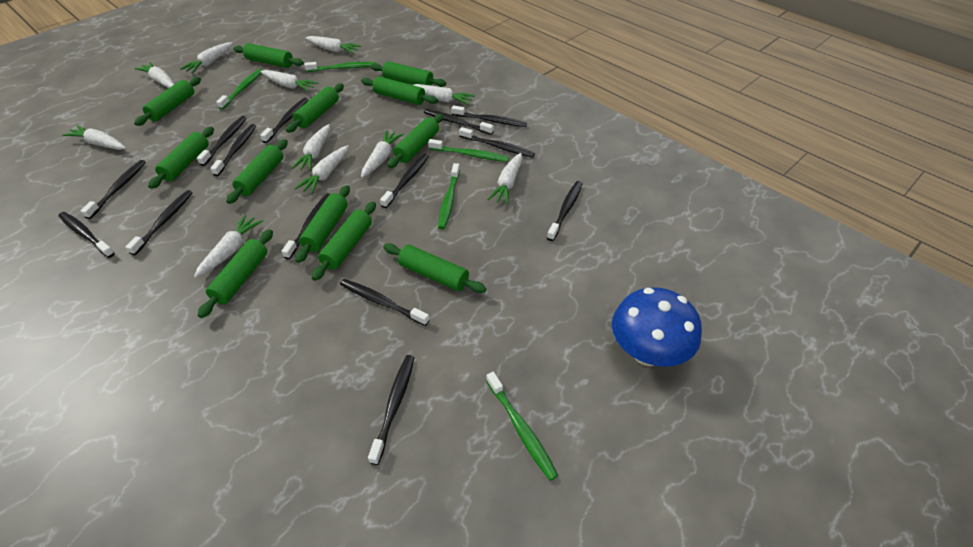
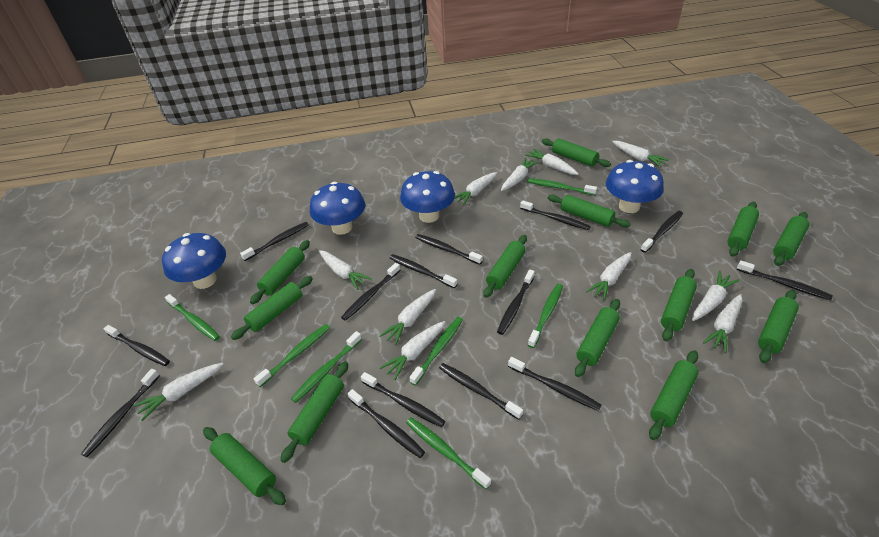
blue mushroom: [612,288,702,366] = 1 -> [162,233,226,289] [310,182,365,235] [400,171,455,223] [606,160,664,213] = 4
green rolling pin: [134,77,201,126] [148,127,214,189] [198,229,273,318] [226,139,288,204] [233,43,304,68] [286,83,344,133] [295,185,350,263] [312,202,376,281] [361,76,438,105] [370,61,446,87] [383,243,486,293] [388,114,443,168] = 12 -> [203,427,286,505] [231,276,313,340] [250,240,310,304] [280,361,348,463] [483,235,527,298] [542,139,611,167] [548,195,631,228] [575,299,620,377] [649,350,699,440] [661,269,697,341] [727,202,759,257] [758,290,799,363] [773,212,810,266] = 13
green toothbrush: [216,69,262,109] [305,62,376,72] [428,139,509,162] [438,163,460,229] [486,372,558,481] = 5 -> [165,294,220,341] [254,324,330,387] [291,331,362,403] [406,417,491,489] [409,317,463,386] [527,178,597,195] [528,284,563,348] = 7

